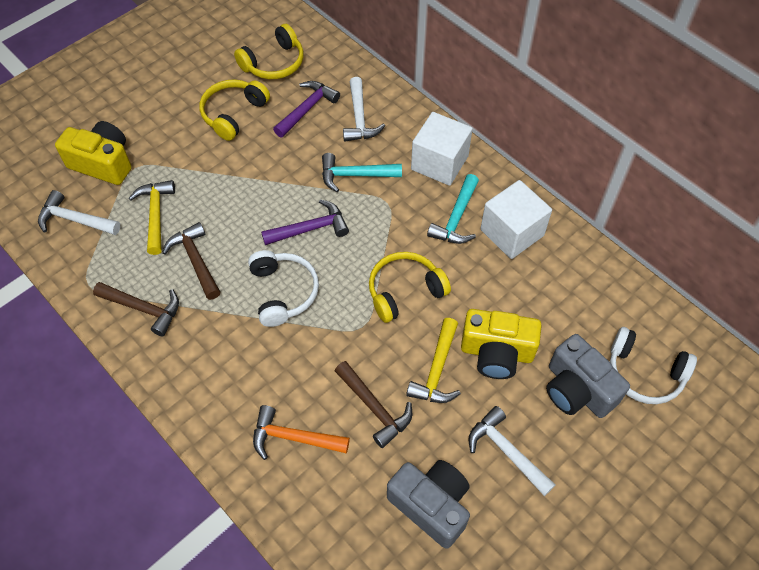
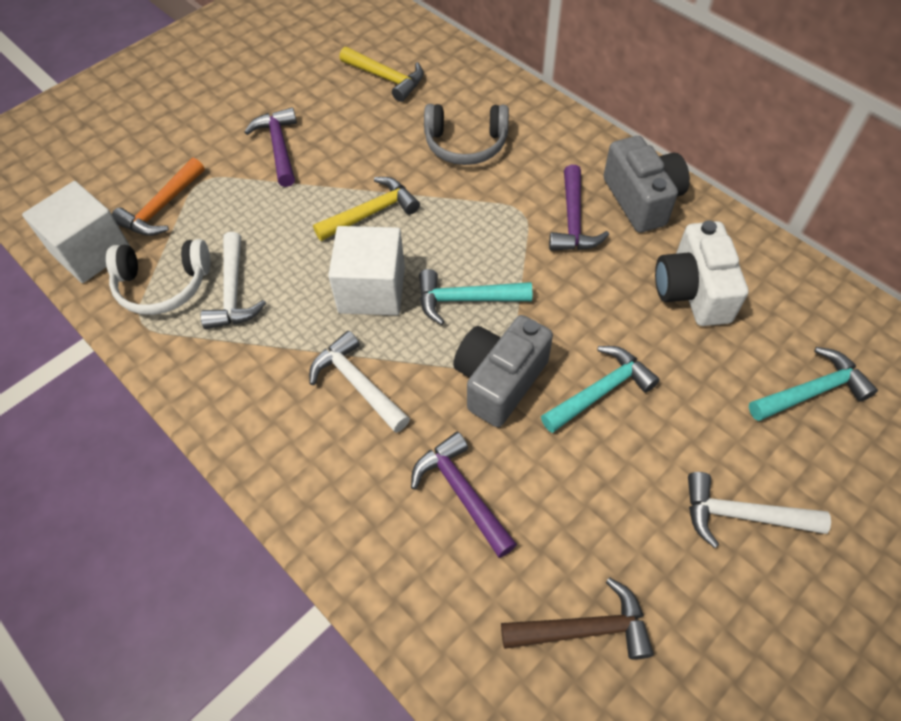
brown hammer: [93,282,179,336] [162,222,220,300] [335,361,412,448] = 3 -> [501,577,654,660] = 1
grey headphones: none = 0 -> [424,104,509,165] = 1
purple hammer: [261,199,349,245] [273,81,340,138] = 2 -> [244,107,297,187] [411,432,517,558] [549,165,609,251] = 3
turquoise hammer: [322,153,402,192] [427,174,479,244] = 2 -> [419,269,532,325] [541,346,660,433] [749,347,878,421] = 3
white camera: none = 0 -> [655,220,748,326] = 1
white headphones: [248,250,319,327] [610,327,697,404] = 2 -> [106,239,211,315] = 1
yellow camera: [55,121,132,185] [461,309,542,379] = 2 -> none = 0
yellow headphones: [199,79,270,141] [234,24,304,79] [369,252,451,323] = 3 -> none = 0

